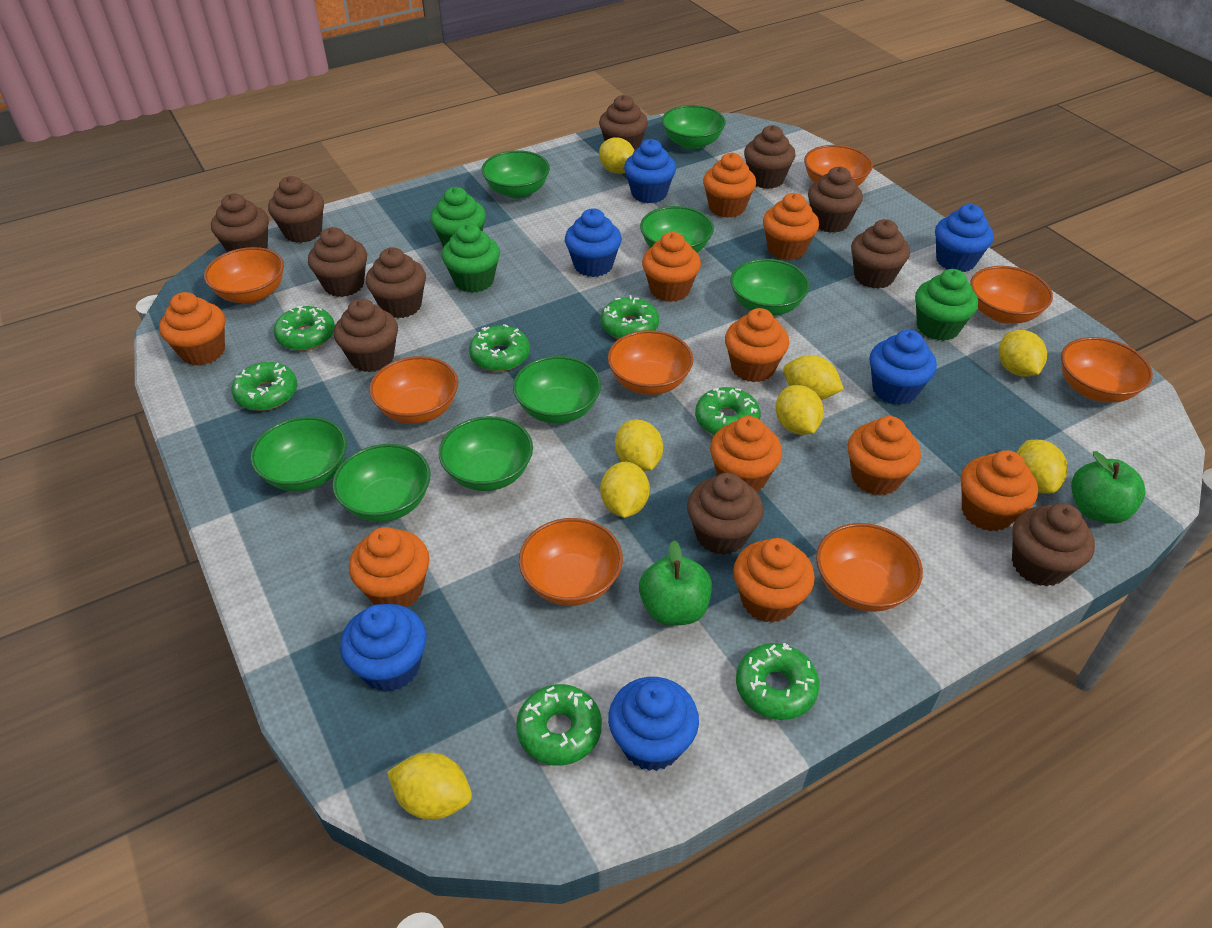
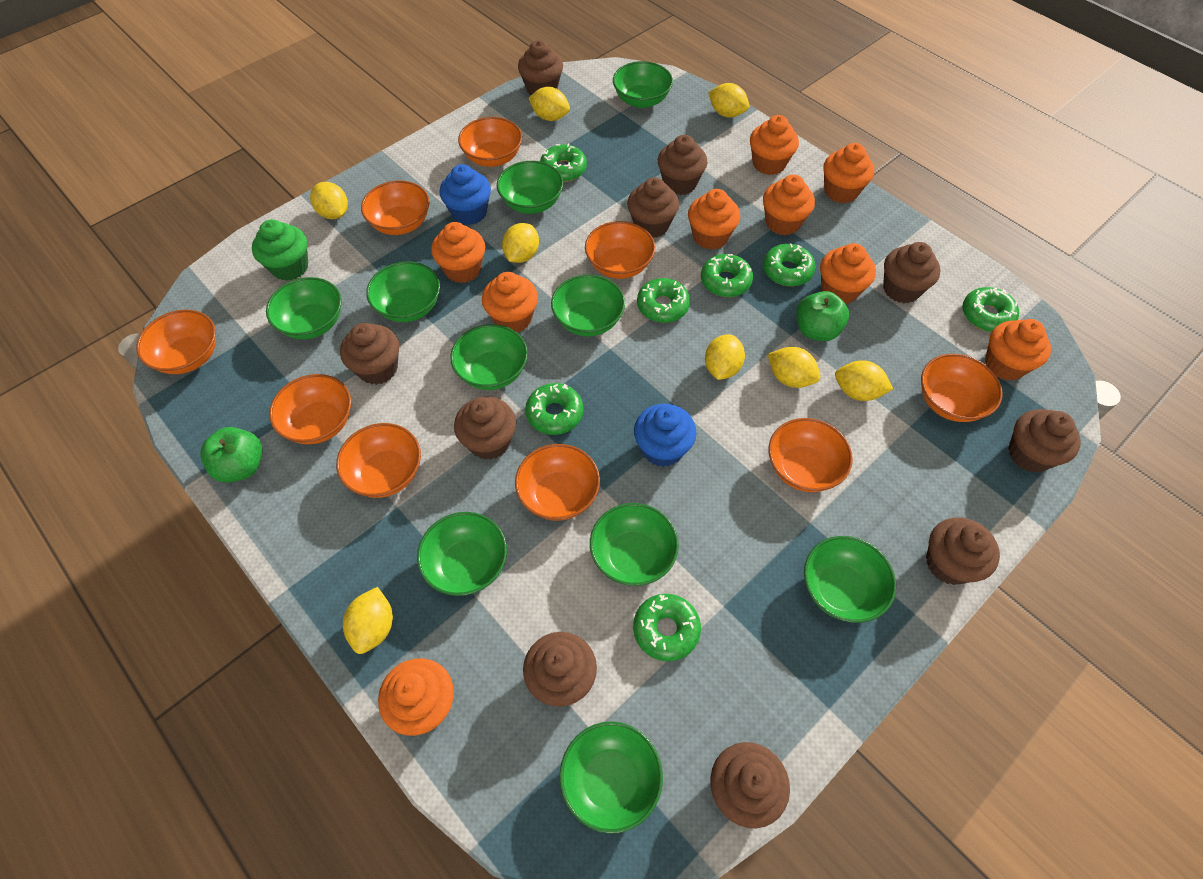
blue cupcake: [340,604,427,692] [565,208,622,277] [608,677,699,771] [624,139,676,203] [869,330,937,405] [935,204,994,272] = 6 -> [439,164,491,225] [634,404,697,467] = 2
brown cupcake: [211,193,269,252] [268,176,324,243] [308,227,367,297] [334,299,398,372] [366,247,426,318] [599,95,648,150] [687,473,763,555] [744,125,795,189] [808,167,863,233] [851,219,910,289] [1012,503,1095,586] = 11 -> [340,323,399,385] [454,397,516,460] [518,40,563,95] [523,632,597,707] [627,177,679,238] [658,135,707,195] [710,742,790,828] [883,242,941,303] [926,517,1000,585] [1008,409,1081,473] = 10
green bowl: [250,417,347,491] [332,444,431,522] [439,416,533,491] [482,150,550,199] [513,356,601,423] [640,206,714,253] [662,105,726,150] [730,259,810,316] = 8 -> [266,277,342,339] [366,261,440,322] [417,512,507,596] [450,324,528,390] [497,161,563,214] [551,275,625,337] [560,722,663,834] [590,503,679,586] [613,61,673,108] [804,536,896,623] = 10
green cupcake: [430,187,486,247] [442,223,500,293] [915,269,978,341] = 3 -> [252,219,308,281] = 1
orange bowl: [204,247,284,303] [369,356,458,424] [519,518,623,606] [608,330,693,395] [804,145,873,186] [816,523,923,612] [970,266,1053,324] [1061,337,1153,403] = 8 -> [136,310,216,374] [269,374,351,444] [336,423,421,498] [361,181,430,235] [458,117,522,167] [515,444,600,521] [585,221,655,279] [768,418,853,492] [921,354,1003,422] = 9
orange cupcake: [159,292,225,366] [349,527,430,607] [642,232,701,302] [703,152,756,218] [710,416,782,492] [725,308,789,382] [733,538,815,623] [763,193,819,261] [848,416,921,496] [961,450,1038,531] = 10 -> [378,658,454,736] [431,222,485,283] [482,272,538,332] [688,189,740,250] [750,115,799,175] [763,174,815,235] [820,243,876,304] [823,143,874,203] [985,319,1051,381] = 9

